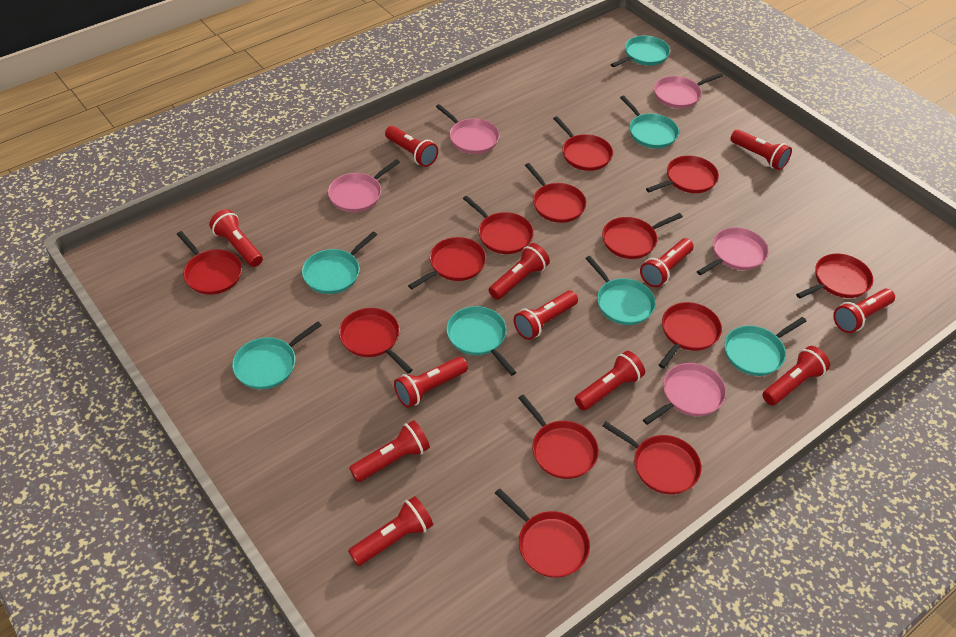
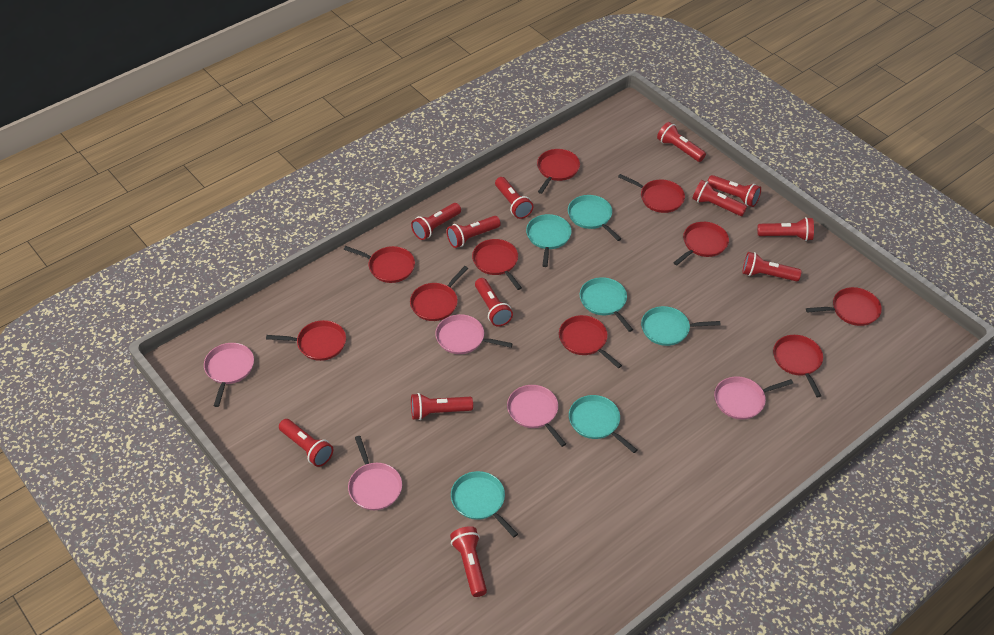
red pan: [177,231,242,295] [339,308,413,373] [408,237,486,289] [463,196,533,254] [495,488,590,578] [518,394,599,479] [525,163,586,223] [553,116,613,171] [602,213,683,259] [602,422,702,494] [646,155,719,193] [659,302,722,368] [796,254,873,298] = 13 -> [266,320,346,361] [344,246,415,283] [410,266,468,321] [472,239,522,290] [537,149,580,194] [559,315,622,368] [618,174,685,213] [673,222,729,265] [773,335,823,397] [806,287,882,326] = 10
turquoise pan: [232,321,322,389] [302,231,377,294] [446,306,517,376] [585,256,656,325] [611,35,670,67] [620,96,679,149] [724,317,807,376] = 7 -> [451,471,518,537] [526,214,572,267] [568,195,621,241] [569,395,637,453] [580,277,633,332] [641,306,720,346] = 6

